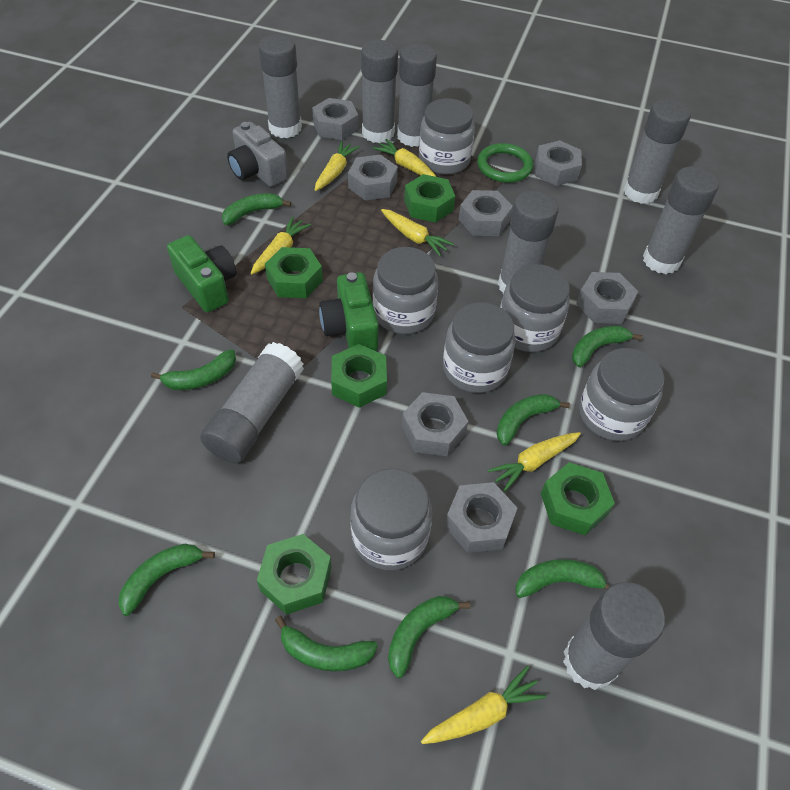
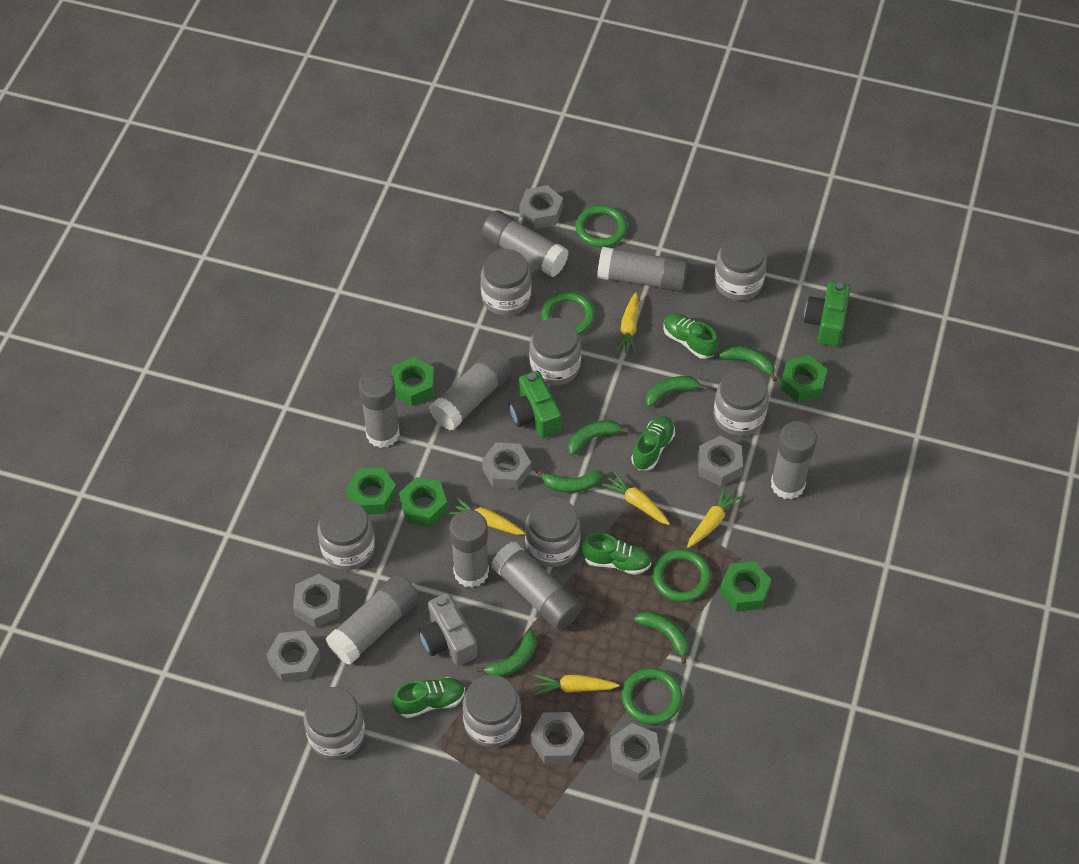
green banana: [119,544,215,616] [151,349,236,390] [222,193,291,225] [275,616,378,672] [388,596,470,678] [497,394,570,445] [516,559,610,598] [572,325,642,367] = 8 -> [476,631,537,677] [536,469,603,493] [568,420,629,455] [634,611,688,664] [646,376,708,407] [718,346,777,381] = 6
green ring: [477,143,533,183] = 1 -> [541,292,595,335] [575,205,627,247] [622,668,682,725] [652,549,711,602] = 4
green shoe: none = 0 -> [392,677,465,718] [582,533,651,575] [631,416,675,470] [663,313,718,359] = 4
grey jar: [350,468,432,570] [373,247,438,334] [419,99,475,175] [443,302,516,393] [500,264,570,352] [579,348,664,441] = 6 -> [304,687,365,760] [317,500,375,570] [463,675,521,747] [481,249,531,316] [525,497,580,567] [529,318,581,386] [714,234,767,300] [714,368,769,436] = 8
yellow carrot: [251,216,311,274] [315,141,360,191] [373,139,436,177] [381,209,454,256] [421,666,546,744] [487,432,581,492] = 6 -> [447,498,525,535] [534,675,620,695] [602,472,670,525] [616,292,639,354] [687,486,742,548] = 5

